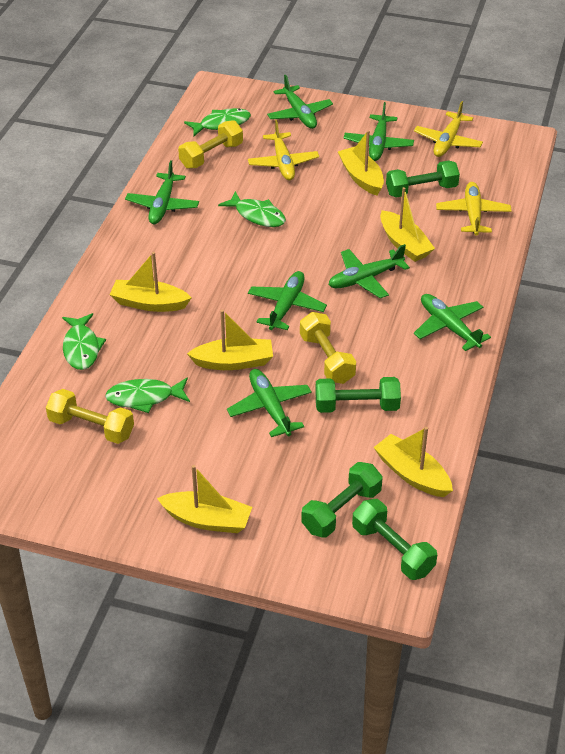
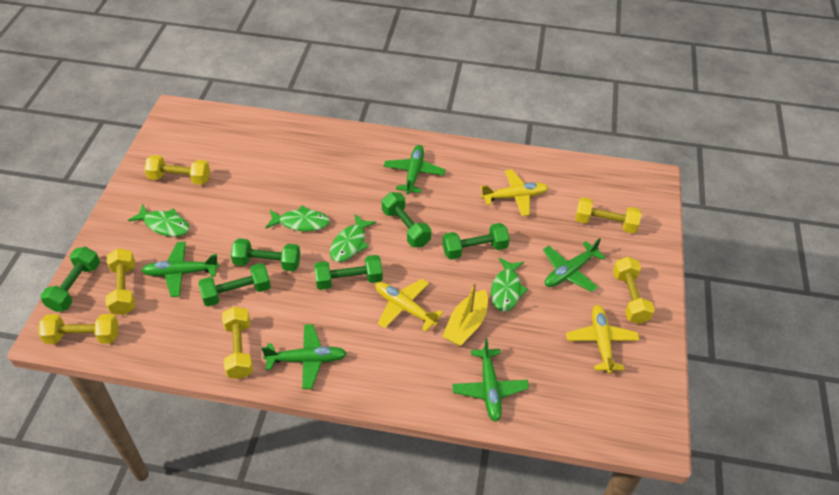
green dumbbell: [301,462,383,538] [315,377,401,413] [352,499,437,580] [386,160,460,198] = 4 -> [40,247,100,312] [198,263,271,306] [231,238,301,271] [314,255,383,290] [382,192,431,247] [442,223,510,260] = 6
green plane: [125,160,199,224] [227,369,312,437] [248,271,327,330] [267,75,333,129] [328,244,410,299] [344,102,414,161] [414,294,491,351] = 7 -> [141,242,219,297] [261,324,347,389] [384,145,445,194] [452,338,529,422] [543,238,606,292] = 5
yellow boat: [110,252,191,312] [157,465,252,533] [187,310,273,370] [337,131,384,196] [374,427,453,497] [380,187,435,262] = 6 -> [442,282,488,346] = 1
yellow dumbbell: [46,389,134,444] [178,120,243,169] [300,312,356,384] = 3 -> [38,314,119,344] [106,248,135,315] [144,155,210,185] [222,306,253,379] [575,197,641,233] [613,256,655,324] = 6

